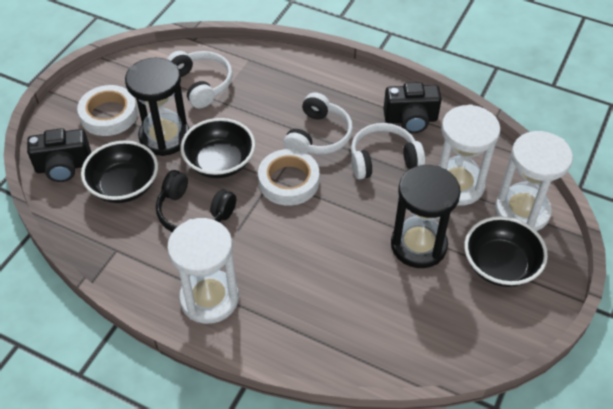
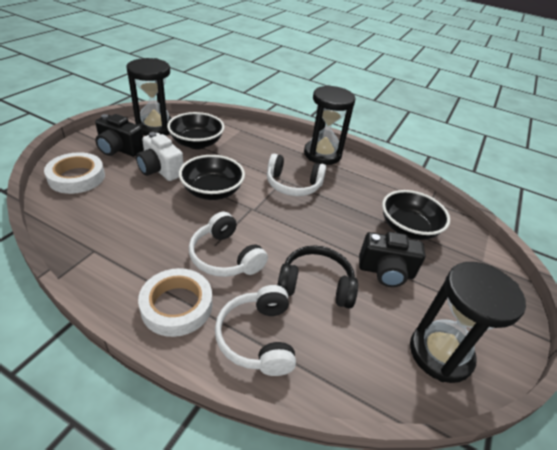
black hourglass: [125,58,189,156] [391,165,461,268] = 2 -> [126,58,172,136] [304,85,356,165] [410,262,526,383] = 3
white camera: none = 0 -> [136,132,183,181] = 1
white hourglass: [167,218,239,324] [439,104,501,206] [495,131,573,231] = 3 -> none = 0

